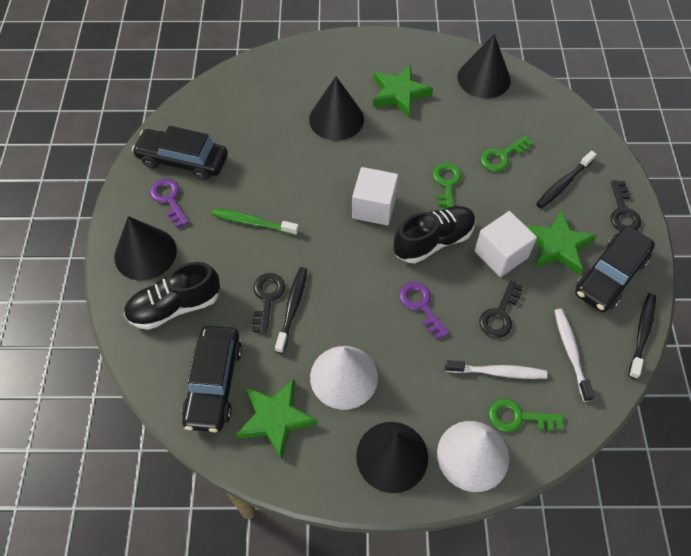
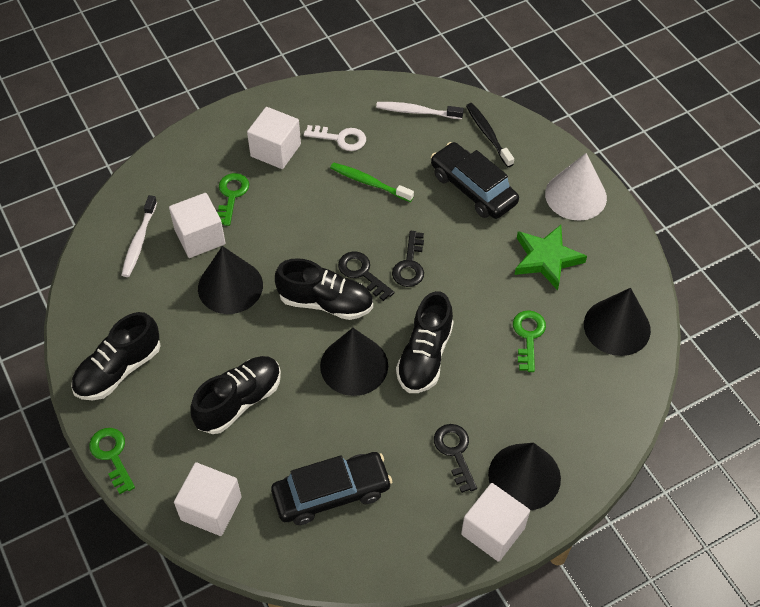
black car: [132,126,228,181] [182,326,242,433] [575,226,655,312] = 3 -> [271,452,392,525] [431,142,519,219] = 2
black shoe: [124,262,220,330] [394,206,476,263] = 2 -> [71,312,161,400] [190,356,281,434] [275,258,373,320] [396,291,454,393] = 4
black toothbrush: [275,267,307,354] [536,151,597,209] [629,293,656,379] = 3 -> [466,103,514,167] = 1
green star: [236,379,317,459] [373,65,433,117] [525,210,597,274] = 3 -> [514,225,587,291] = 1
purple key: [150,179,189,228] [399,282,449,340] = 2 -> none = 0
white cone: [310,346,378,410] [437,421,509,492] = 2 -> [545,153,607,221] = 1
white cube: [352,167,398,226] [474,211,537,277] = 2 -> [169,193,225,258] [174,462,242,536] [247,107,301,169] [461,483,530,562] = 4
white key: none = 0 -> [304,125,366,151] = 1

